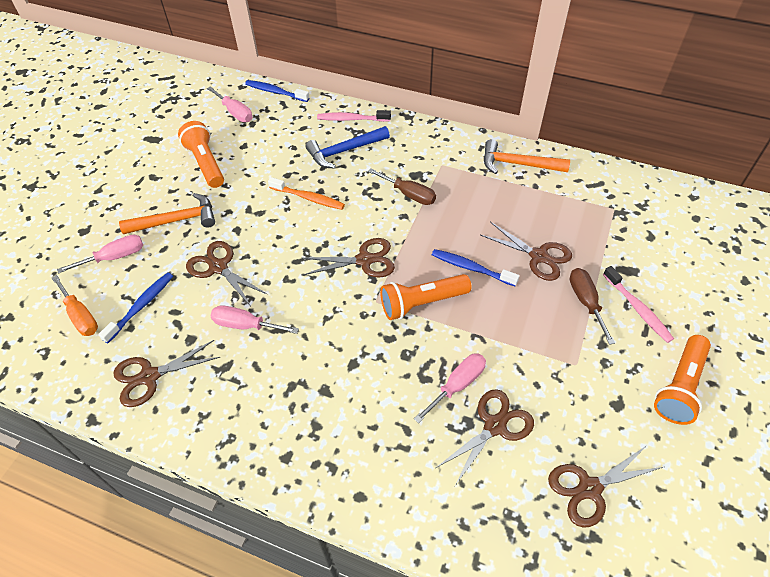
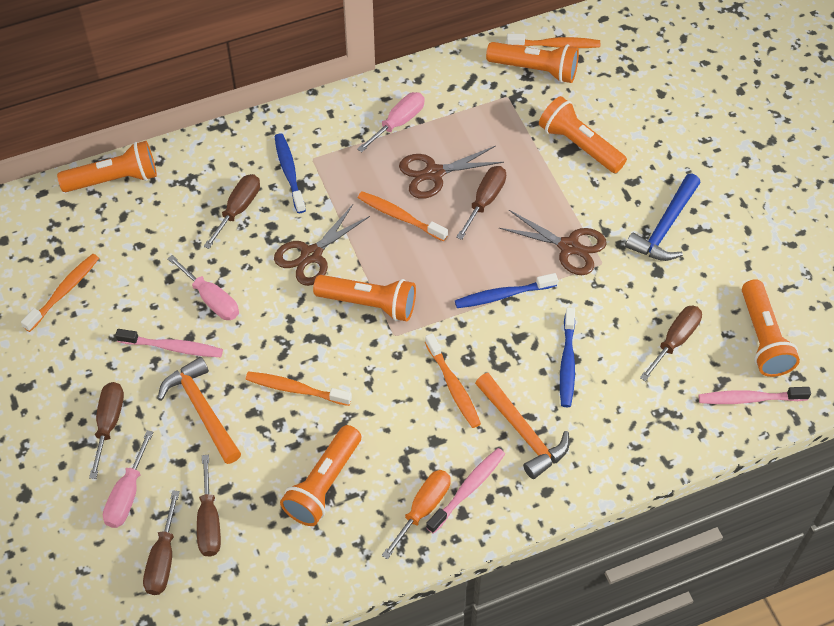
brown scissors: [113,340,220,407] [186,241,268,305] [303,238,395,278] [436,389,534,487] [480,222,572,281] [548,445,663,528] = 6 -> [274,204,370,286] [399,146,504,199] [499,210,607,275] = 3
brown screwdriver: [368,168,436,205] [570,268,615,345] = 2 -> [89,382,124,479] [143,490,180,595] [197,455,221,557] [204,174,260,249] [456,166,506,240] [640,306,702,381] = 6
orange flashlight: [178,121,224,188] [380,274,472,320] [654,335,711,425] = 3 -> [57,141,157,192] [280,425,361,526] [313,275,416,321] [486,42,579,83] [539,96,627,173] [742,279,800,377] = 6
orange toothbrush: [268,177,345,210] = 1 -> [21,254,99,332] [246,371,352,406] [358,191,448,241] [425,333,481,428] [507,34,600,48] = 5
pink screwdriver: [57,235,143,274] [207,86,252,122] [211,305,299,334] [414,353,486,423] = 4 -> [103,430,154,528] [167,255,239,320] [357,92,425,152] = 3
pink toothbrush: [317,110,391,122] [603,266,674,343] = 2 -> [115,329,223,357] [426,448,505,534] [698,387,811,404] = 3

